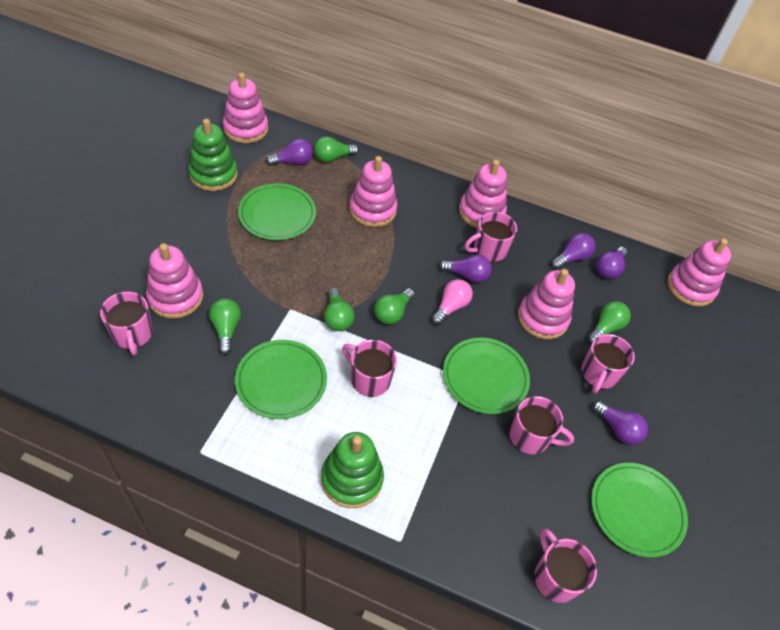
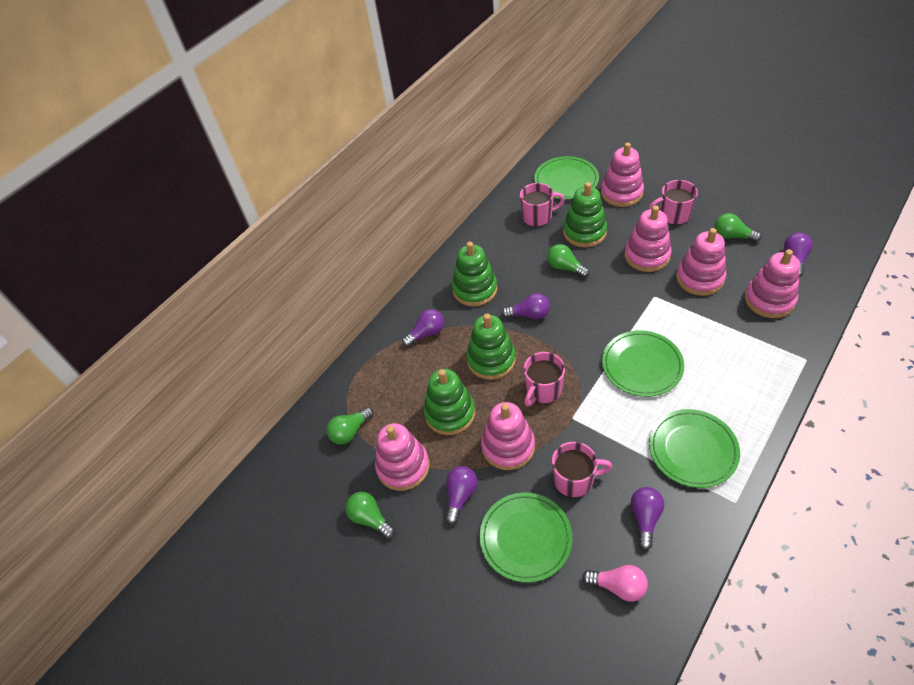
green light bulb: [209,298,241,355] [314,136,359,163] [324,288,355,331] [374,288,415,325] [587,301,631,344] = 5 -> [327,407,373,445] [345,492,395,539] [547,244,590,278] [715,213,762,242] = 4
green stacking toy: [188,119,238,191] [321,432,384,508] = 2 -> [423,369,475,435] [452,242,497,306] [466,314,516,380] [563,182,607,247] = 4
pink mug: [100,291,153,355] [342,340,397,397] [464,212,517,262] [509,396,574,454] [534,529,597,603] [581,334,635,393] = 6 -> [520,183,565,227] [524,352,565,406] [552,442,612,497] [649,180,698,225] = 4

